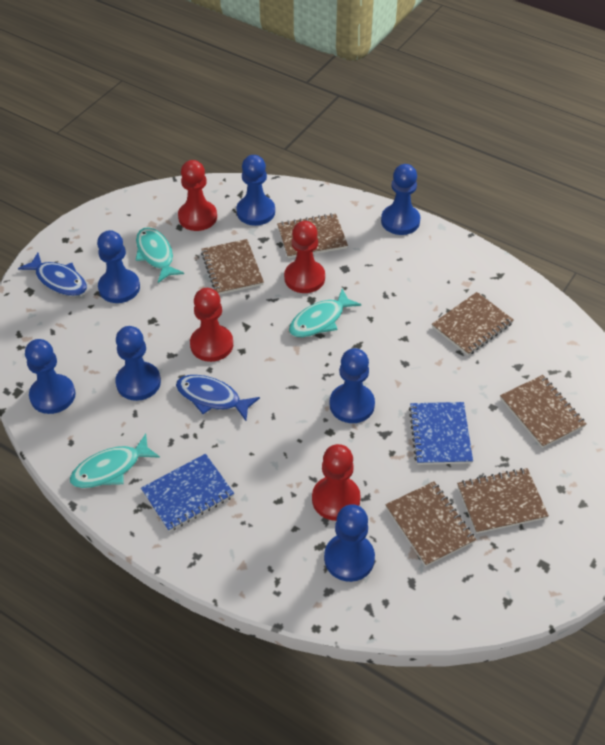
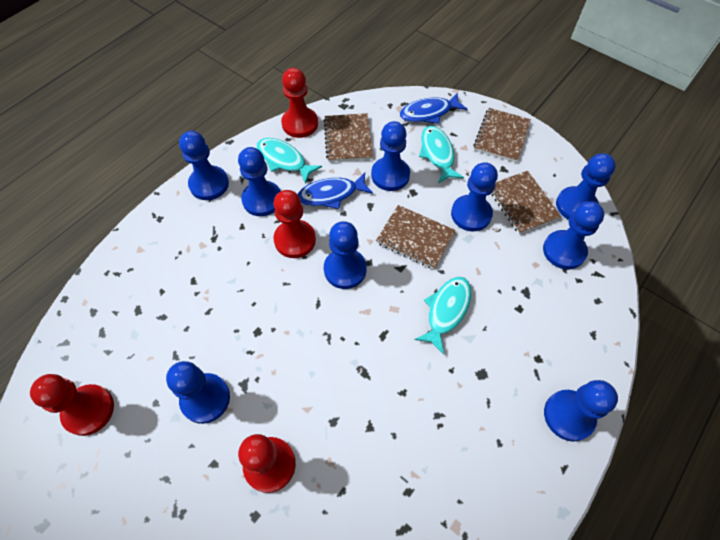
blue notebook: [141,454,234,532] [409,402,473,465] = 2 -> none = 0
blue pawn: [25,339,76,414] [97,230,140,303] [115,326,161,401] [236,155,275,226] [324,504,375,582] [330,348,375,423] [381,164,420,235] = 7 -> [166,361,230,424] [179,131,229,200] [238,147,281,216] [324,221,367,289] [371,121,410,191] [451,162,498,232] [543,201,604,269] [544,380,618,442] [556,153,616,220] = 9
brown notebook: [201,239,264,295] [277,213,348,258] [385,481,476,566] [432,292,514,355] [457,468,549,534] [500,375,586,448] = 6 -> [324,113,373,162] [376,205,455,269] [473,108,531,162] [491,171,561,234] = 4

